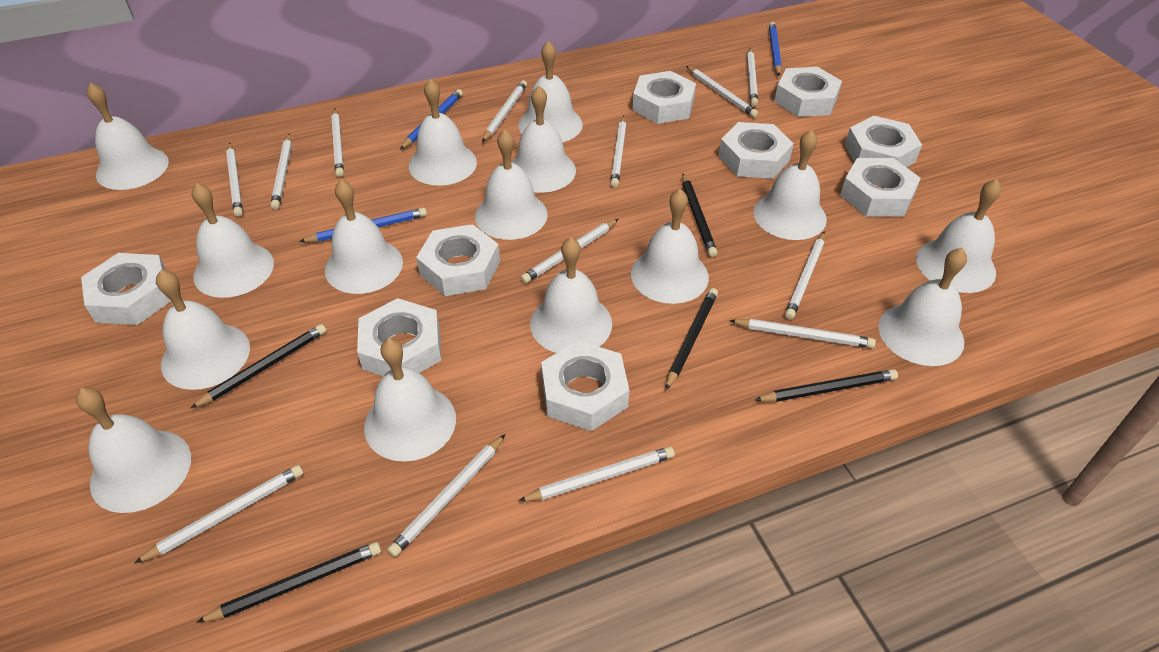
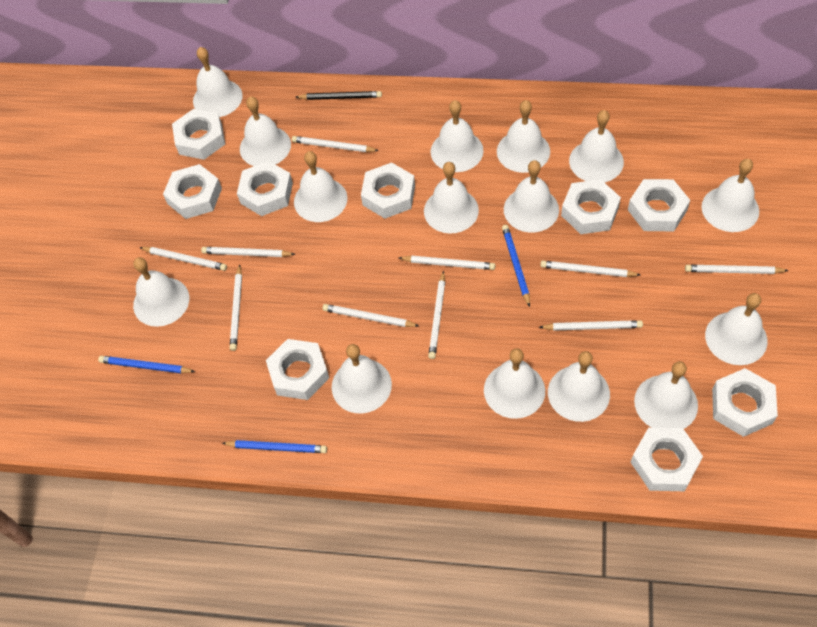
black pencil: [190,324,326,409] [196,542,381,623] [666,288,718,390] [682,174,718,257] [755,369,898,402] = 5 -> [296,91,382,100] = 1
white pencil: [134,465,304,564] [226,143,243,216] [271,134,292,209] [331,108,344,177] [387,434,505,557] [482,80,527,142] [519,446,675,501] [521,219,618,283] [610,116,626,187] [686,66,758,118] [729,319,876,348] [747,48,758,106] [785,231,825,319] = 13 -> [139,247,227,271] [201,247,295,257] [230,264,242,351] [292,136,379,152] [323,304,419,327] [399,256,495,270] [428,271,445,359] [539,320,643,331] [540,260,640,277] [685,265,789,274] = 10

